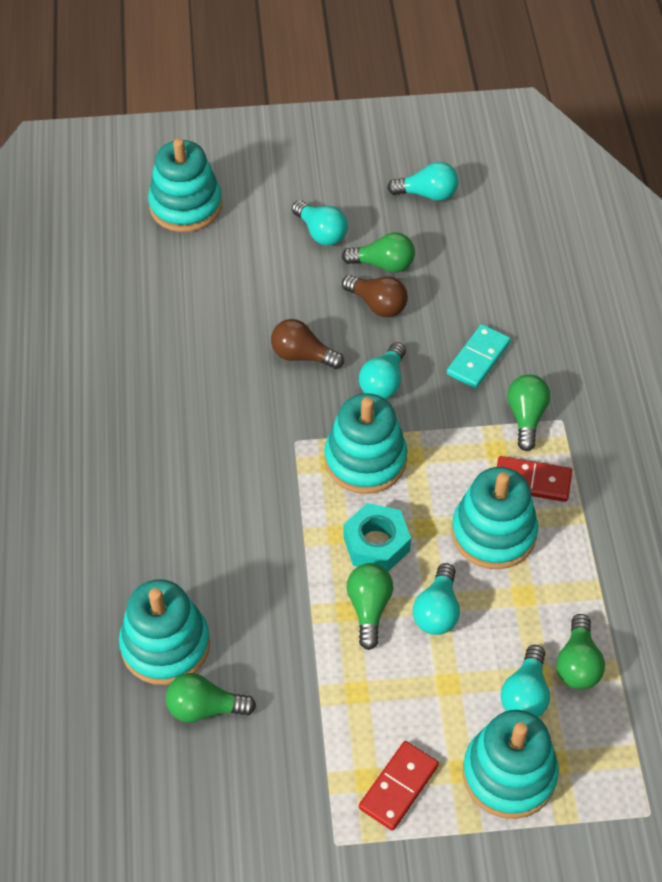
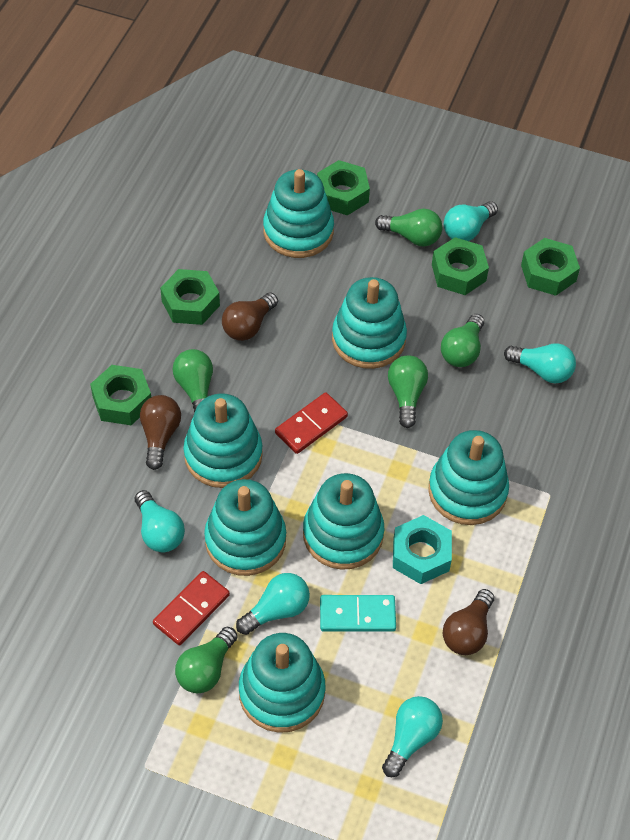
brown light bulb: [271,319,344,369] [342,275,408,317] = 2 -> [140,395,181,470] [222,293,278,341] [443,589,494,655] = 3
green nut: none = 0 -> [90,365,151,425] [160,269,220,325] [317,160,370,215] [432,237,489,295] [521,238,580,296] = 5
turquoise stacking toy: [119,580,210,685] [148,138,222,232] [324,393,407,494] [452,467,538,569] [463,710,559,819] = 5 -> [183,393,263,488] [204,479,286,576] [239,633,325,733] [263,169,334,258] [303,473,384,570] [332,277,407,369] [428,430,509,525] = 7

